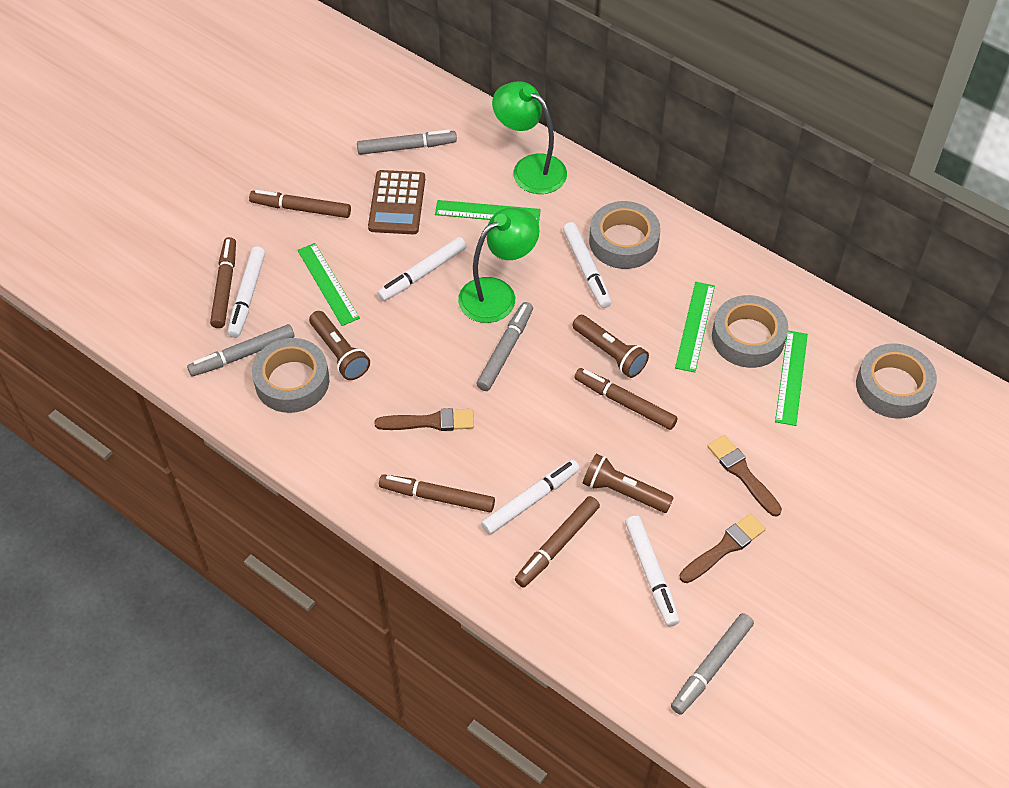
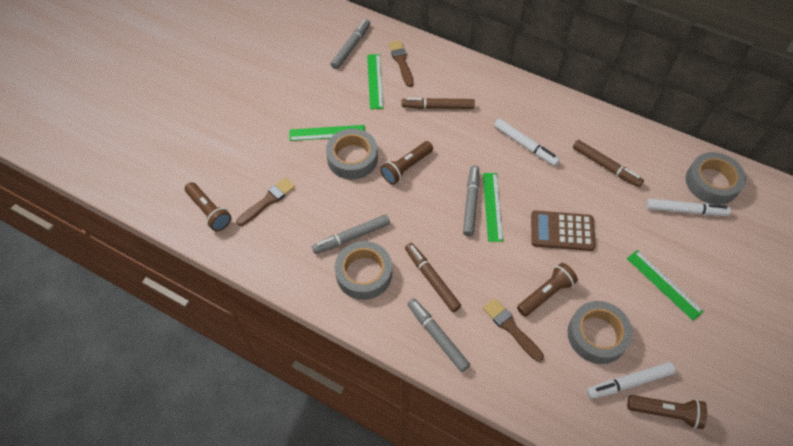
brown flashlight: [309,311,370,380] [572,315,649,378] [583,454,674,513] = 3 -> [185,182,231,231] [380,141,433,185] [517,263,578,317] [627,395,707,429] = 4
brown marker: [210,237,236,328] [249,190,351,218] [379,474,495,512] [515,496,600,587] [574,368,678,430] = 5 -> [402,98,475,109] [405,243,461,312] [573,140,644,187] = 3
green lamp: [458,208,540,323] [492,81,567,194] = 2 -> none = 0
white marker: [228,246,265,338] [377,237,466,301] [481,459,580,535] [563,222,611,308] [625,515,680,627] = 5 -> [494,118,560,166] [587,362,675,399] [646,199,731,216] = 3

